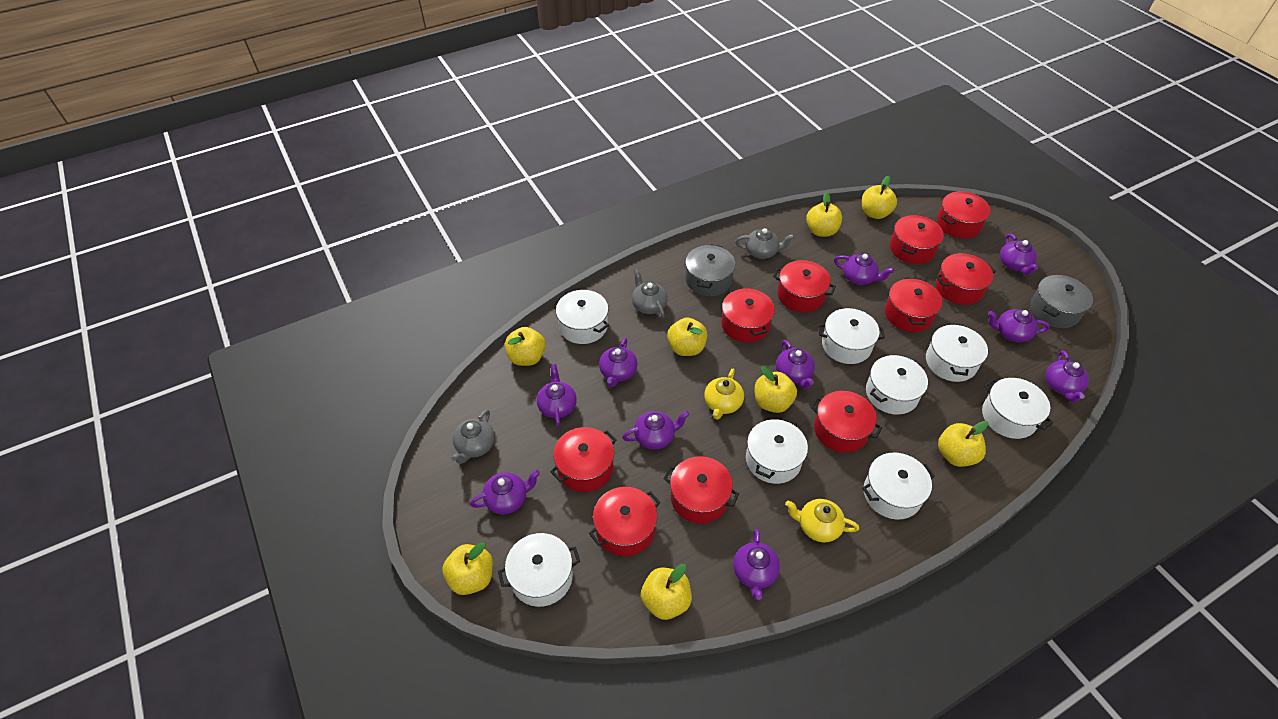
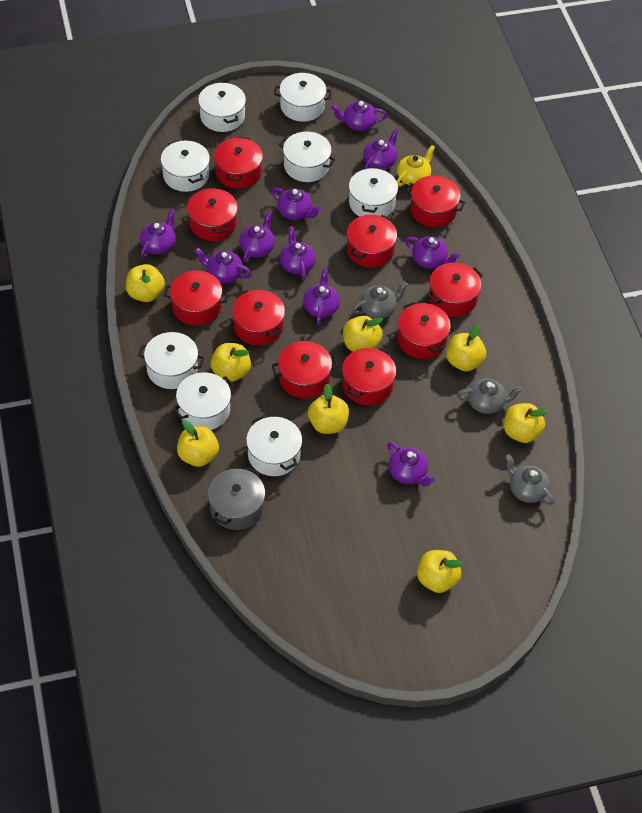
grey pot: [685,244,735,296] [1030,275,1093,328] = 2 -> [208,467,265,530] = 1
yellow teapot: [704,369,744,420] [785,499,859,543] = 2 -> [397,145,435,187] = 1

